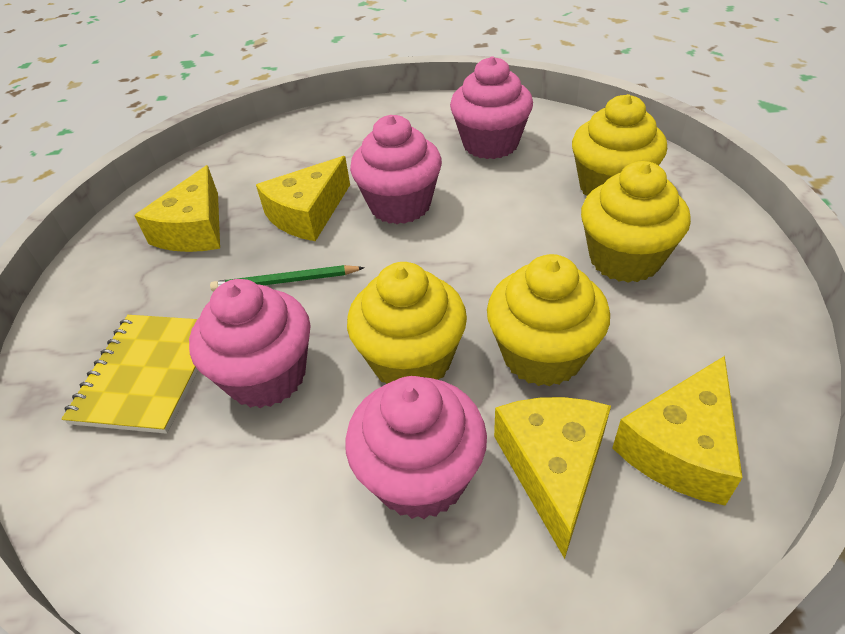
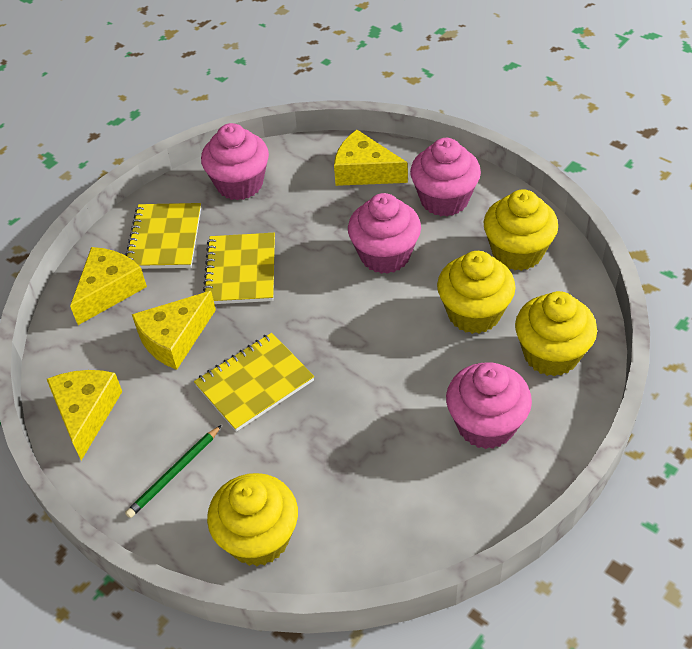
yellow notebook: [61,315,198,434] = 1 -> [126,203,201,269] [194,333,315,432] [203,233,275,304] = 3

